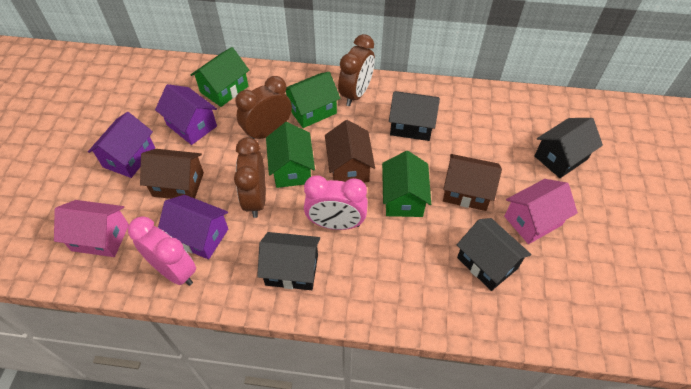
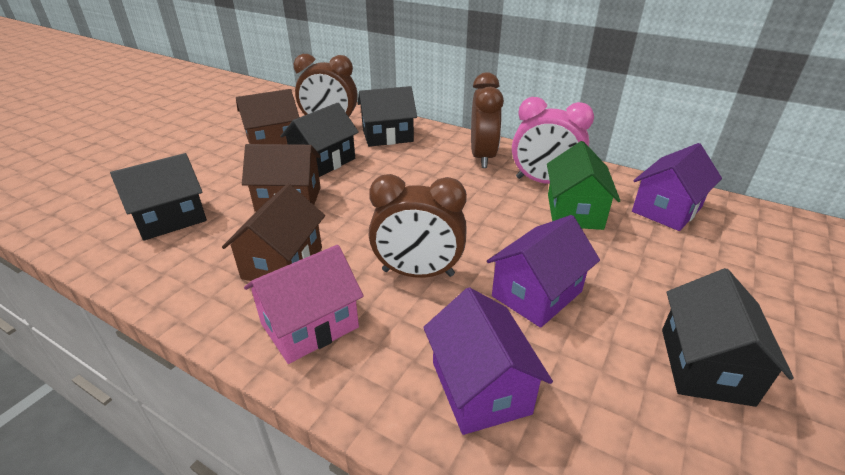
green house: [190,47,249,107] [266,122,315,188] [286,72,341,128] [382,151,431,217] = 4 -> [547,141,620,230] = 1
pink clock: [128,216,196,286] [304,176,368,230] = 2 -> [512,97,594,184] = 1
pink house: [54,200,129,257] [504,179,578,244] = 2 -> [244,245,364,364] = 1

